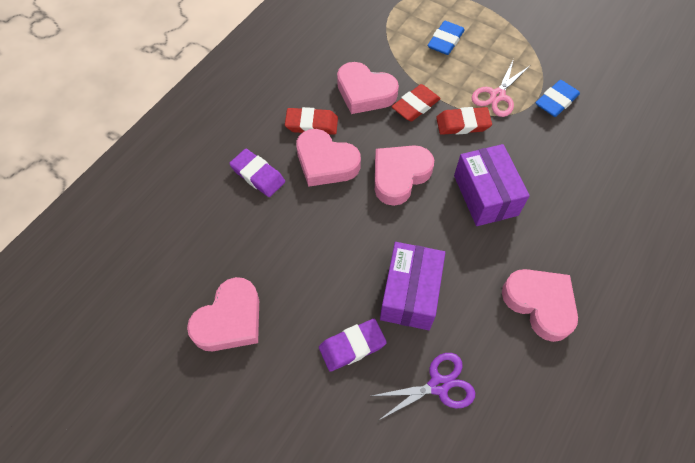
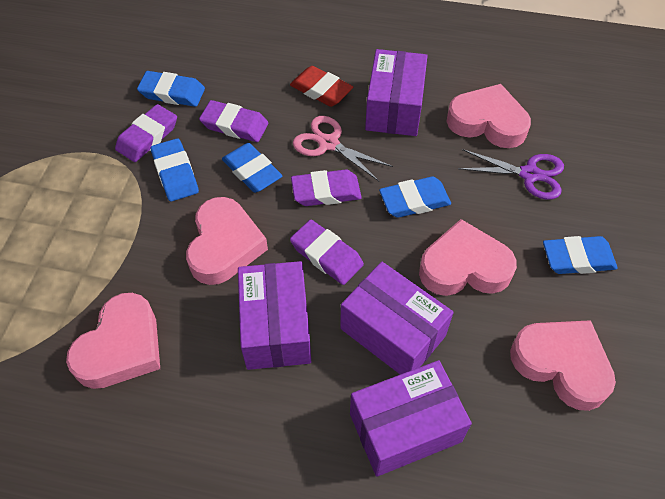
blue eraser: [428,21,465,55] [536,80,580,117] = 2 -> [137,71,205,107] [151,138,199,202] [222,143,283,193] [379,176,451,218] [543,236,618,274] = 5
purple box: [380,242,445,330] [454,144,530,226] = 2 -> [238,261,311,370] [340,262,454,375] [350,360,472,477] [365,49,427,136] = 4
purple eraser: [229,149,285,197] [319,319,387,372] = 2 -> [115,104,177,162] [199,100,268,142] [290,220,364,285] [291,169,362,206] = 4
red eraser: [285,107,338,135] [392,84,441,121] [436,107,492,135] = 3 -> [290,66,353,107] = 1

